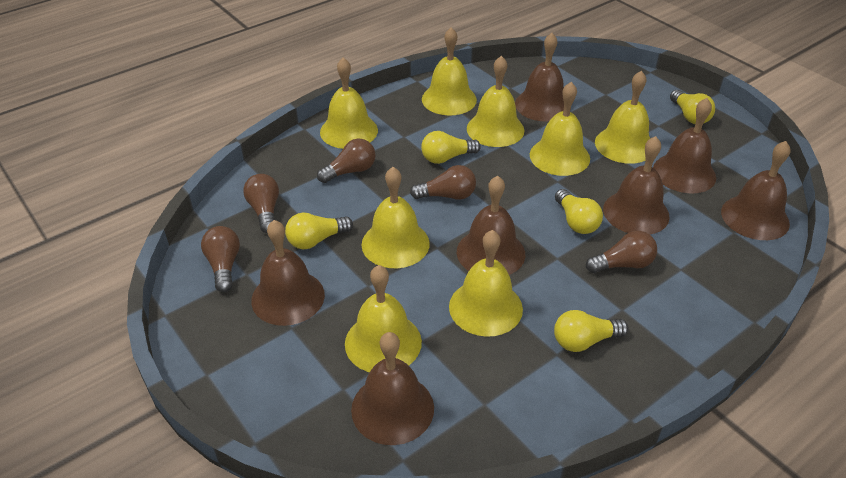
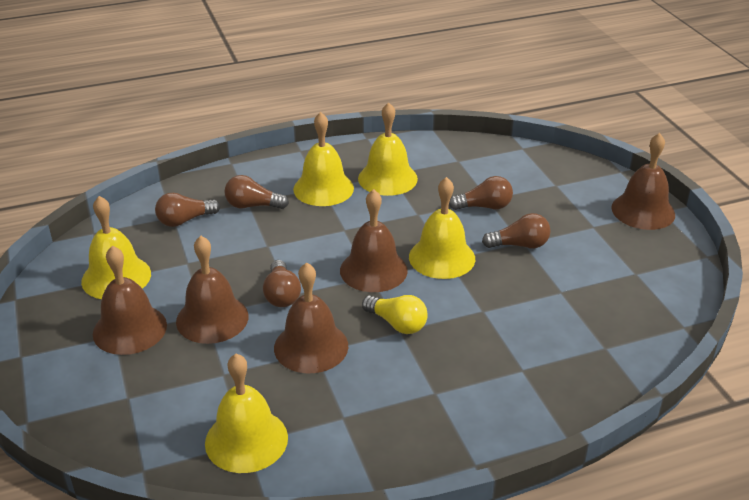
brown bell: [251,220,325,326] [351,332,434,445] [457,175,525,275] [515,33,571,122] [603,136,670,235] [653,98,716,194] [721,141,791,240] = 7 -> [93,246,167,355] [176,236,249,344] [274,262,348,373] [340,189,408,292] [611,133,675,230] = 5
yellow bell: [320,58,378,149] [345,265,422,372] [362,167,430,268] [422,27,477,116] [449,230,523,337] [467,56,524,147] [530,82,590,176] [595,71,650,164] = 8 -> [81,196,151,299] [205,354,288,473] [293,112,354,206] [358,102,418,196] [409,177,475,279] = 5
yellow light bulb: [285,213,353,249] [421,131,481,164] [554,310,629,352] [555,189,603,234] [670,90,715,124] = 5 -> [362,295,428,334] = 1

